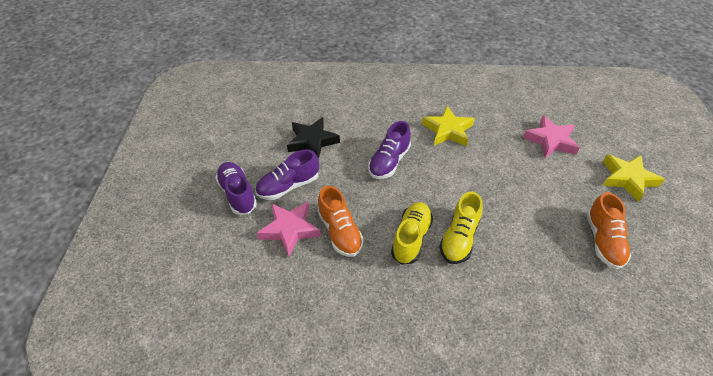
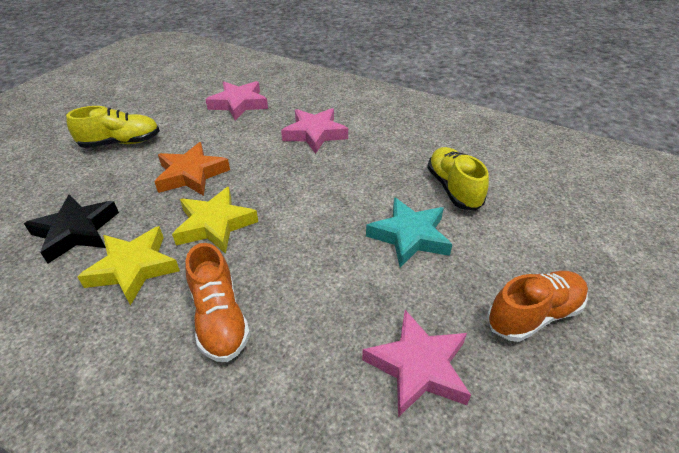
orange star: none = 0 -> [154,142,230,196] = 1
pink star: [257,202,321,257] [523,115,580,158] = 2 -> [205,81,268,120] [281,108,348,154] [362,310,471,417] = 3
purple shoe: [215,162,257,215] [255,150,319,200] [368,121,411,179] = 3 -> none = 0
turquoise star: none = 0 -> [366,197,452,268] = 1

